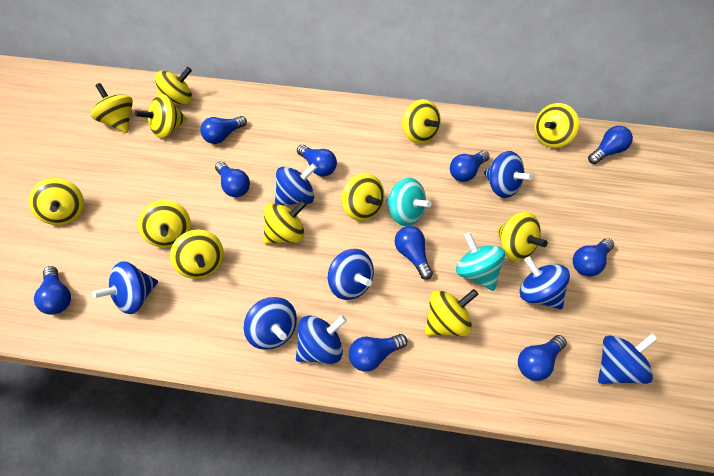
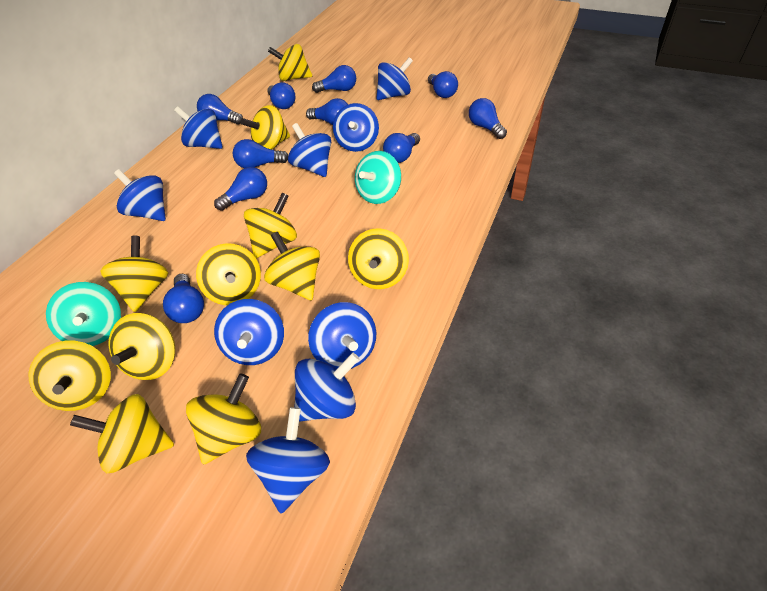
blue spinning top: [93,261,158,314] [244,297,297,350] [275,163,317,206] [296,315,347,364] [328,249,374,300] [484,151,533,198] [520,257,570,310] [598,333,658,384] = 8 -> [114,169,166,221] [174,106,223,149] [214,299,284,365] [246,407,330,514] [288,123,331,177] [294,353,359,422] [308,302,376,369] [333,103,379,152] [376,57,413,100] = 9
yellow spinning top: [29,178,84,225] [91,83,133,133] [135,94,187,138] [138,200,191,248] [155,67,193,105] [170,229,224,279] [263,200,307,244] [341,173,384,221] [402,99,441,144] [425,289,479,336] [497,212,548,261] [534,103,579,148] = 12 -> [29,341,111,411] [70,394,174,473] [100,236,168,312] [108,313,176,380] [186,373,261,464] [196,243,261,305] [241,105,290,150] [244,193,297,258] [264,232,320,300] [268,44,312,81] [348,228,409,289] = 11

